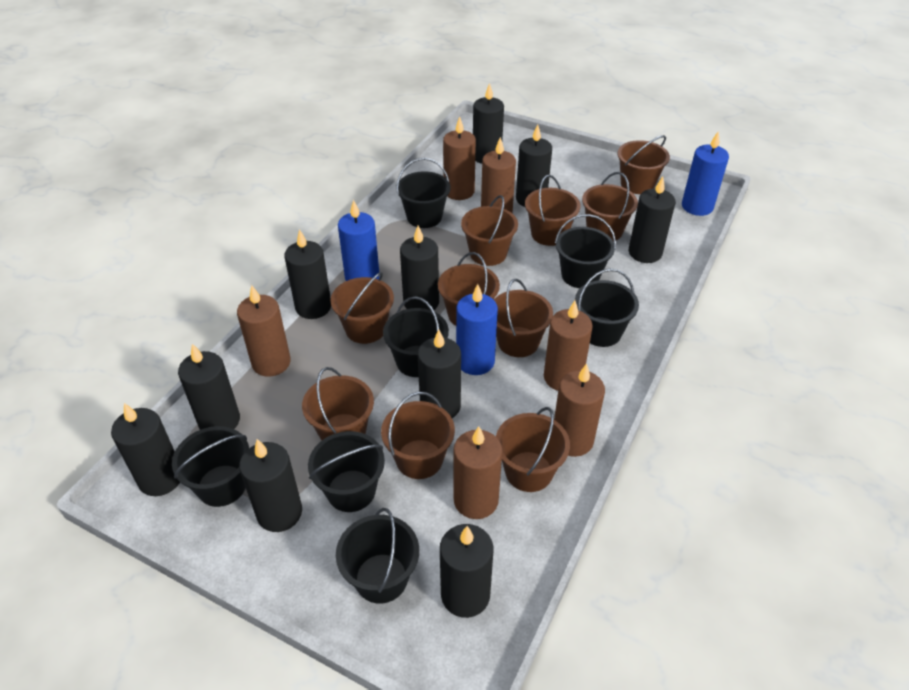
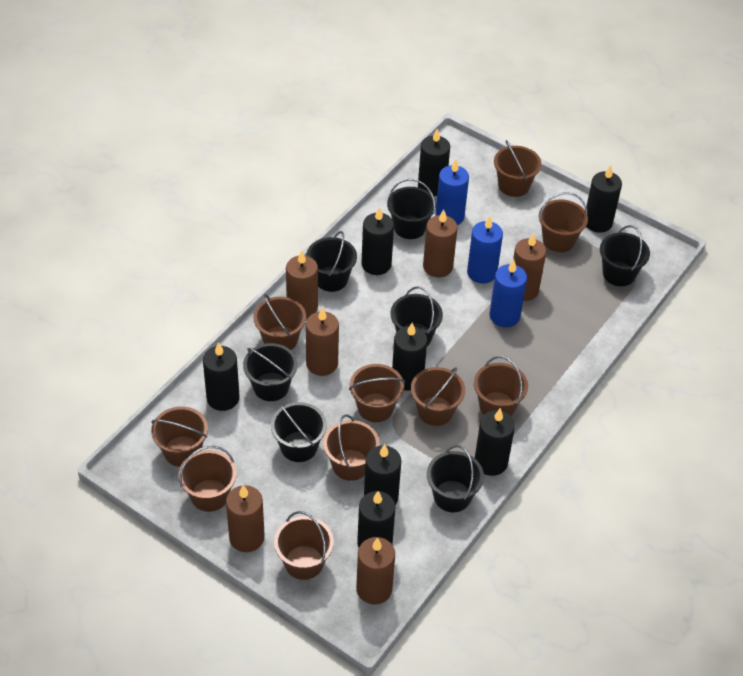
black candle: [111,403,180,496] [178,344,240,430] [239,439,302,532] [284,229,331,319] [400,226,439,310] [418,329,461,418] [440,524,493,618] [473,83,504,164] [516,124,552,207] [629,176,675,263] = 10 -> [203,342,240,411] [357,491,396,548] [361,207,394,275] [364,444,401,505] [392,323,427,391] [418,129,450,196] [475,408,515,476] [586,165,622,233] = 8

